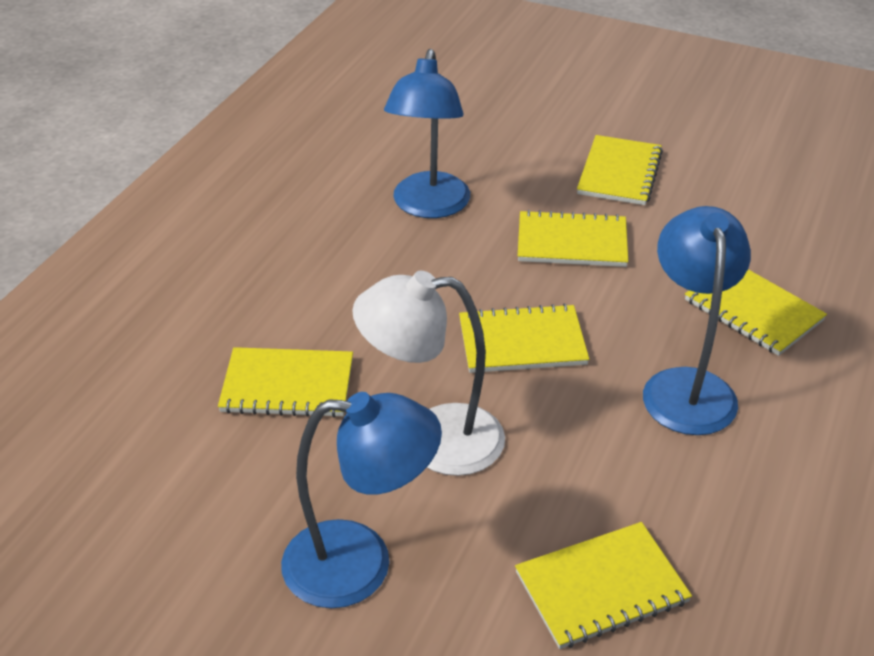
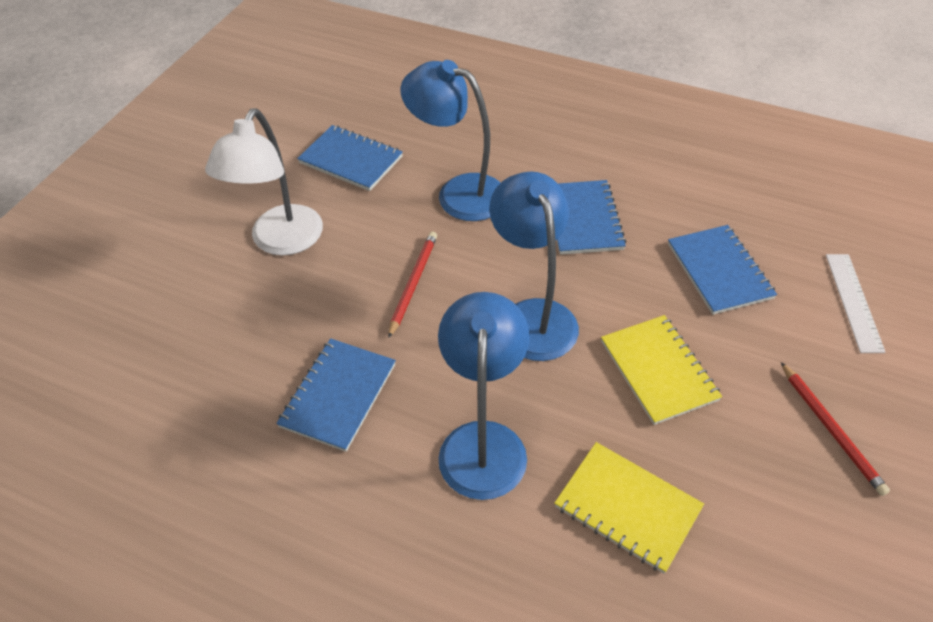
blue notebook: none = 0 -> [276,338,396,452] [297,125,403,191] [557,180,626,255] [668,225,777,315] = 4
red pencil: none = 0 -> [388,232,437,338] [781,362,890,496] = 2
white ruler: none = 0 -> [826,254,886,353] = 1
yellow notebook: [218,347,353,418] [459,304,589,373] [515,522,692,649] [518,210,628,267] [577,135,663,205] [685,269,827,356] = 6 -> [554,442,704,574] [601,315,722,425] = 2

